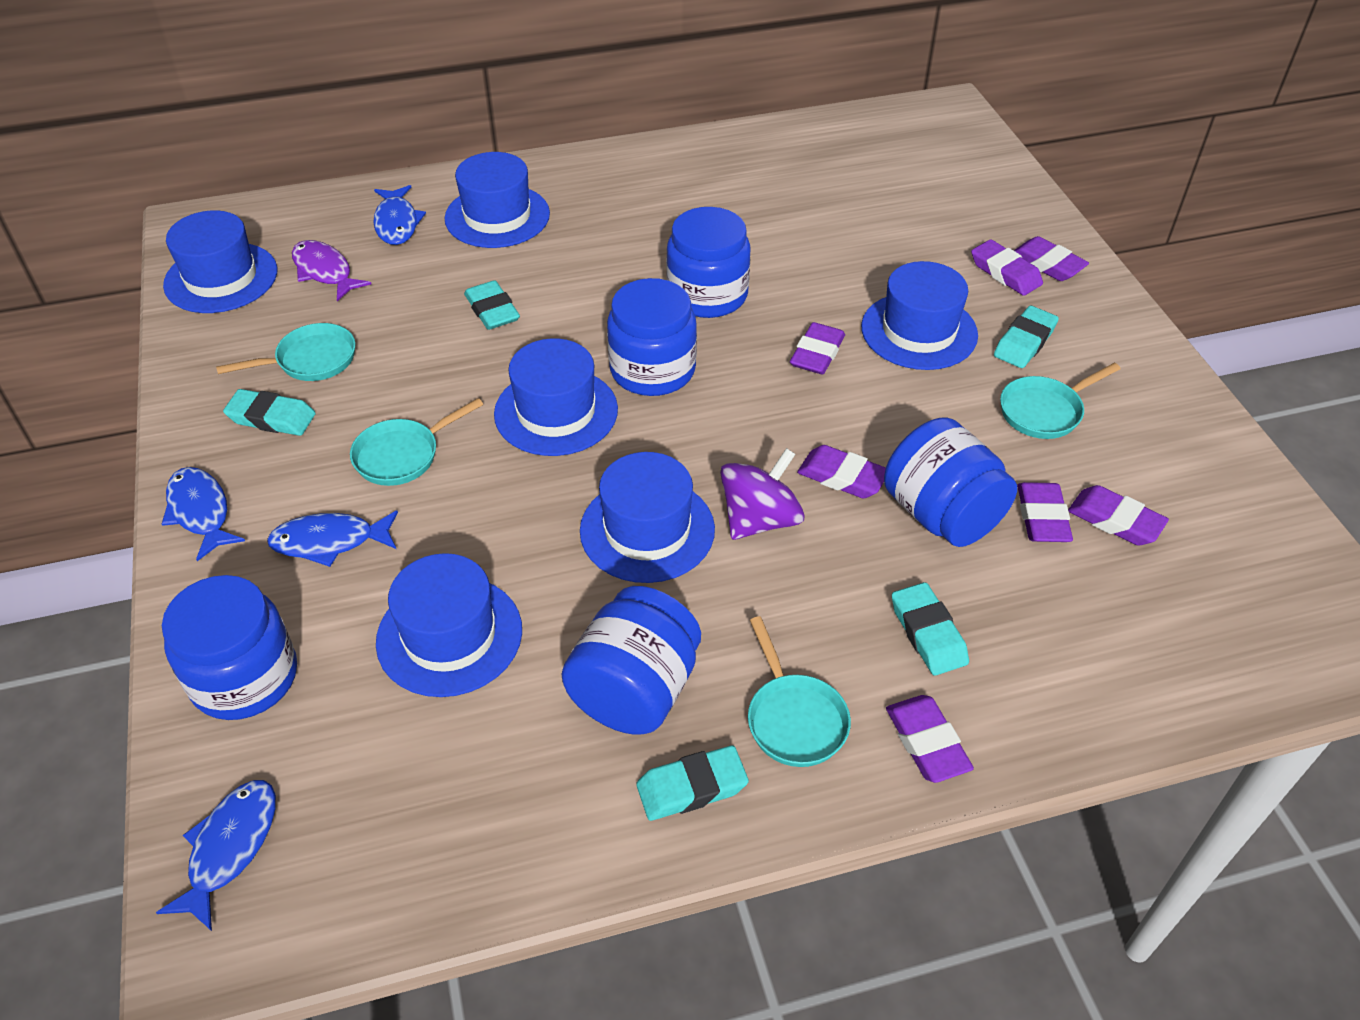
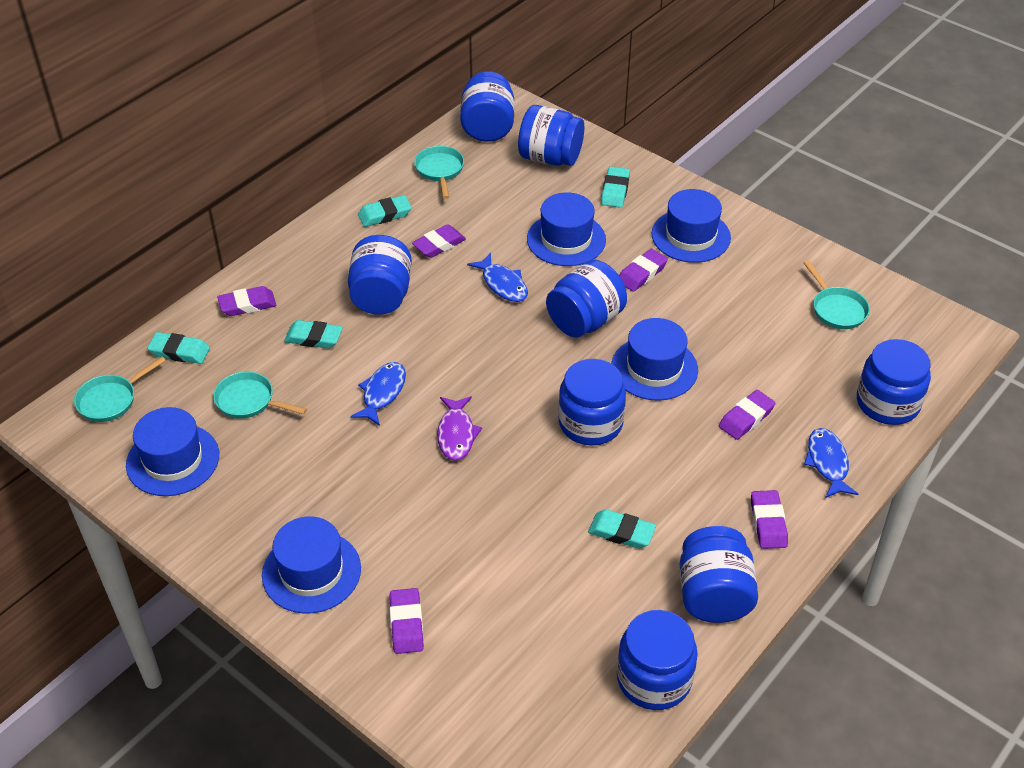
blue fish: [156,780,276,931] [162,467,245,561] [267,511,398,567] [373,185,426,245] = 4 -> [350,362,406,426] [467,253,528,302] [804,428,858,498] = 3
blue hat: [163,210,277,313] [376,553,522,697] [445,152,550,248] [494,338,618,456] [580,452,715,583] [861,261,978,370] = 6 -> [126,407,219,496] [262,517,361,613] [527,192,606,266] [611,318,698,401] [651,189,731,263] = 5
blue jar: [162,575,297,720] [561,586,701,735] [607,278,697,396] [666,207,751,318] [884,417,1017,547] = 5 -> [348,235,412,315] [460,72,514,142] [518,105,584,166] [546,260,627,338] [558,359,626,445] [617,610,698,710] [680,526,758,623] [857,339,931,425] = 8
purple eraser: [790,322,845,374] [797,445,886,498] [886,695,974,783] [971,239,1043,296] [1014,236,1089,281] [1017,482,1073,542] [1068,485,1169,546] = 7 -> [217,286,276,316] [389,588,424,654] [412,224,466,258] [619,249,668,292] [719,390,776,440] [751,490,788,549] = 6
purple spinning top: [720,448,805,540] = 1 -> none = 0

